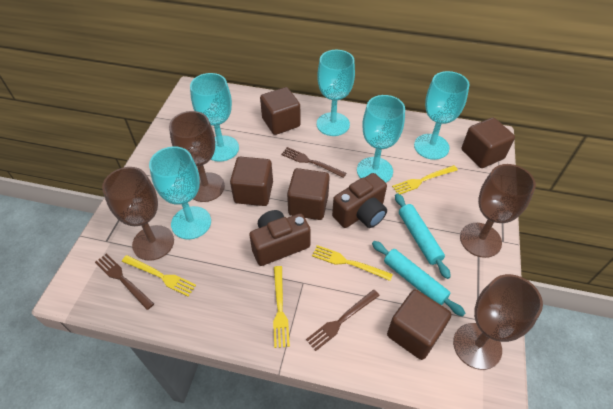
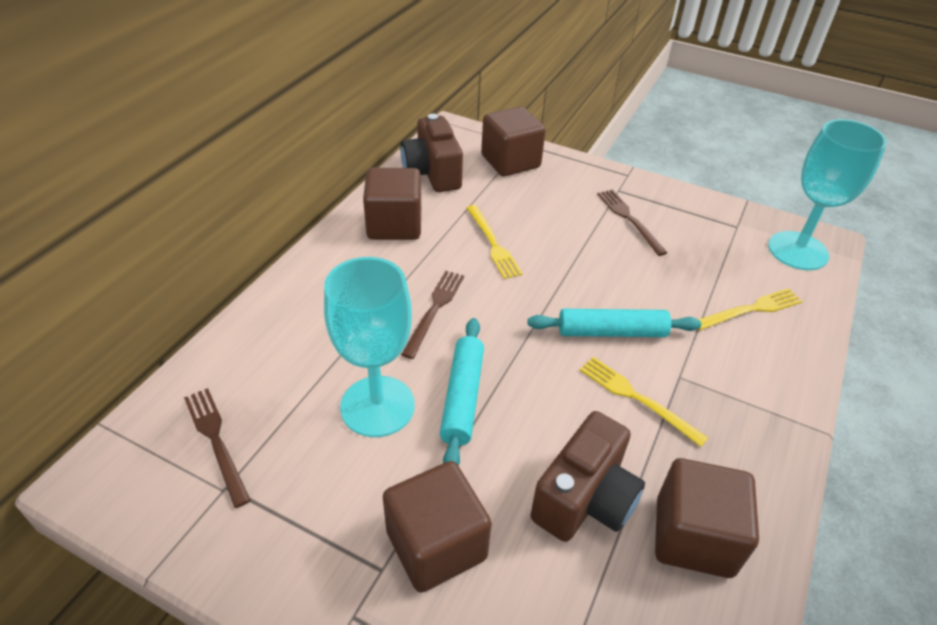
brown cube: [230,157,273,206] [260,87,301,135] [287,168,330,220] [387,289,452,360] [462,117,515,168] = 5 -> [363,168,421,240] [383,461,492,593] [481,106,546,176] [655,458,759,578] = 4
brown goblet: [102,167,174,261] [169,111,225,202] [453,274,543,370] [460,164,536,258] = 4 -> none = 0
turquoise goblet: [149,146,211,240] [190,73,239,162] [317,50,355,136] [357,95,405,183] [414,71,469,160] = 5 -> [324,257,415,437] [768,119,887,270] = 2
yellow fork: [122,255,196,297] [273,266,290,348] [312,245,393,281] [392,165,458,194] = 4 -> [467,205,523,279] [580,357,708,447] [698,288,803,330] = 3

